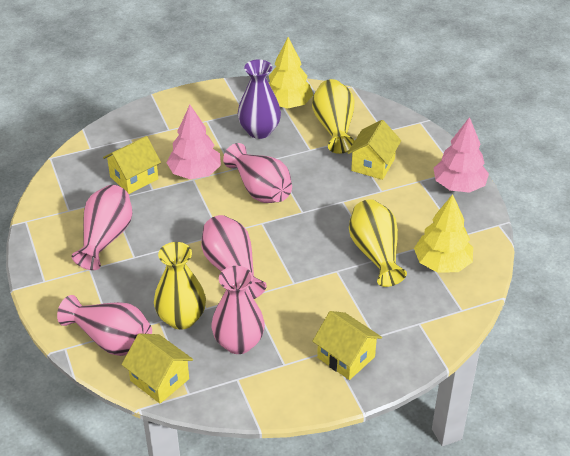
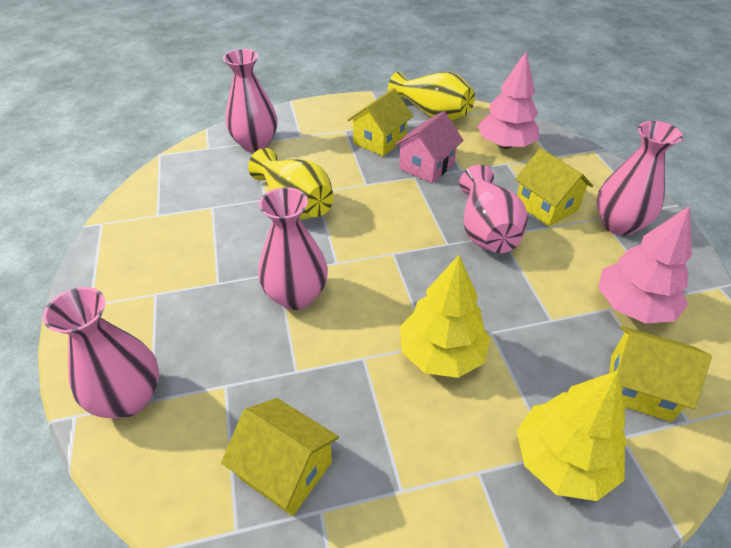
pink house: none = 0 -> [395,111,464,183] = 1
purple vase: [238,59,281,139] = 1 -> none = 0
yellow vase: [154,242,206,330] [312,79,354,154] [349,199,407,287] = 3 -> [248,148,334,219] [388,72,475,121] = 2

